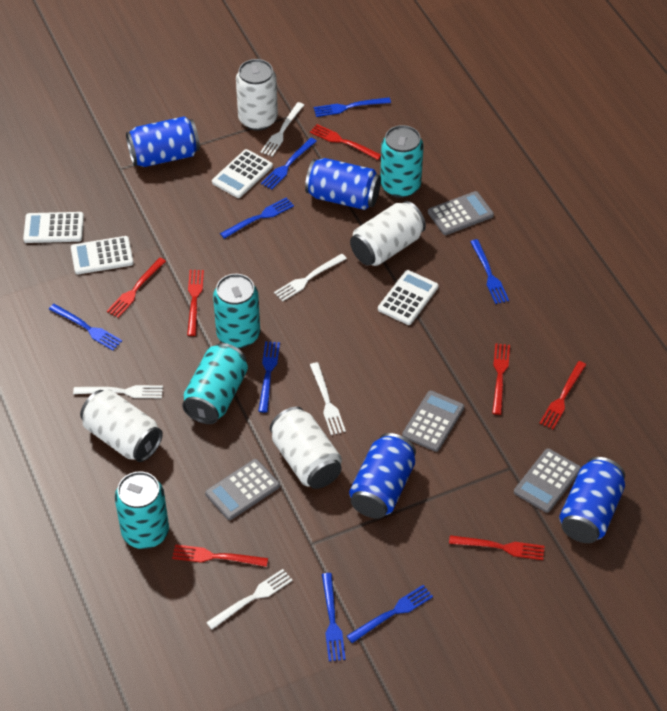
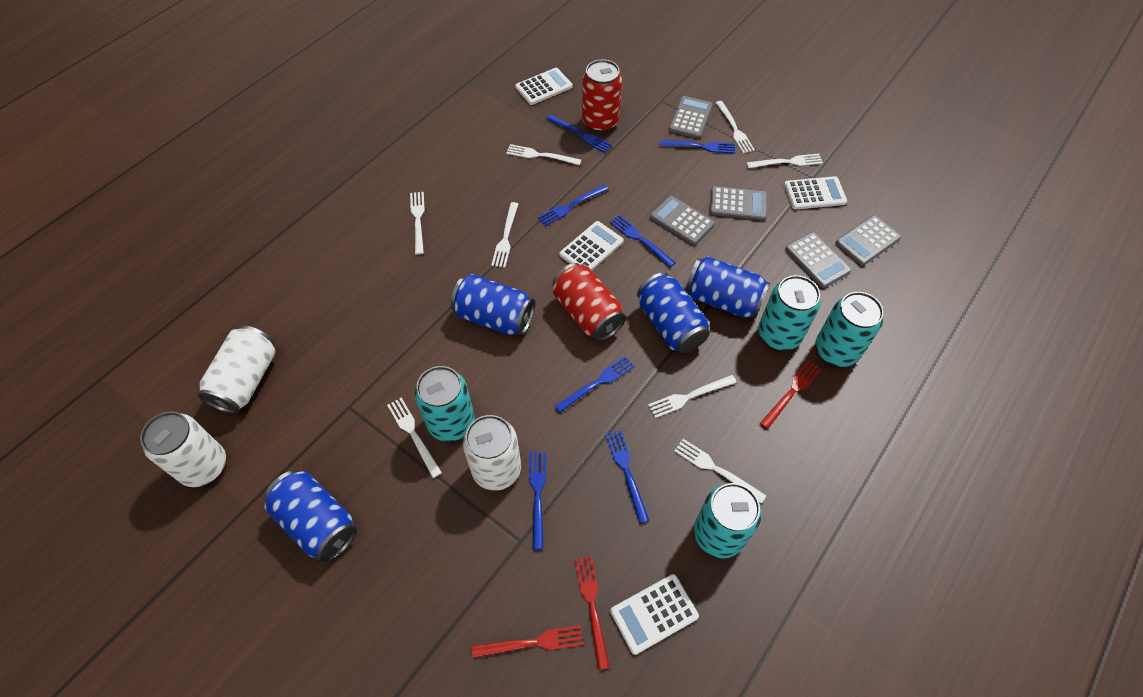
blue fork: [49,304,122,350] [220,197,294,239] [258,341,280,413] [261,138,317,190] [314,97,391,117] [322,573,346,661] [347,585,433,643] [470,239,509,304] = 8 -> [529,452,546,549] [538,184,609,226] [547,115,612,153] [554,356,635,413] [605,430,649,523] [610,215,676,267] [660,140,735,154] = 7
grey calculator: [205,459,280,520] [402,390,464,452] [428,191,494,235] [514,448,581,513] = 4 -> [650,196,715,245] [669,96,713,139] [710,186,767,221] [785,232,851,288] [835,215,901,266] = 5
red can: none = 0 -> [553,263,626,341] [582,59,622,132] = 2
red fork: [107,258,166,318] [172,544,268,567] [187,270,204,336] [310,124,381,160] [449,535,545,560] [492,343,510,415] [539,361,586,429] = 7 -> [472,625,584,658] [574,556,610,670] [760,360,821,429] = 3
white can: [80,390,163,462] [236,59,278,131] [270,407,342,489] [350,201,426,266] = 4 -> [140,411,226,487] [197,326,276,413] [463,415,521,491] = 3
white fork: [73,385,163,398] [206,569,293,630] [260,102,304,157] [274,254,347,301] [310,362,346,435] = 5 -> [387,398,442,478] [410,192,425,255] [491,202,518,268] [506,144,581,165] [648,375,737,418] [674,439,767,504] [716,101,755,154] [747,154,823,168] = 8

